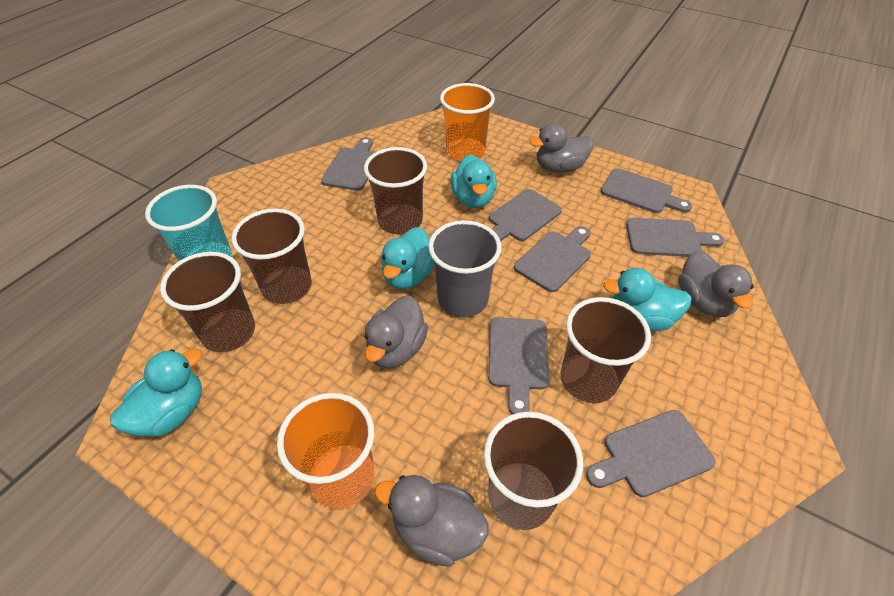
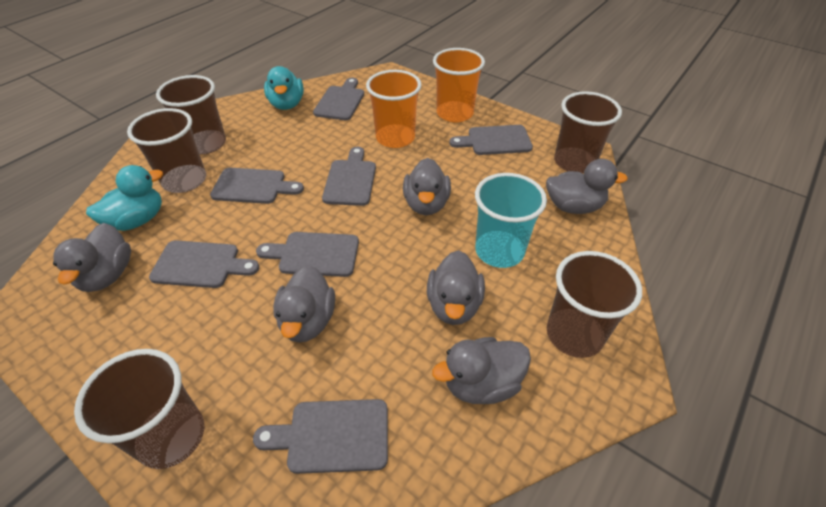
grey cup: [428,220,501,317] = 1 -> none = 0
grey duck: [365,296,428,369] [374,475,489,566] [530,123,594,173] [678,250,754,317] = 4 -> [53,223,131,292] [273,265,335,343] [403,158,451,215] [427,250,485,325] [432,337,531,404] [546,159,628,214] = 6
turquoise duck: [110,349,202,437] [381,227,434,289] [451,154,497,208] [603,268,692,331] = 4 -> [86,165,163,231] [264,66,304,110] = 2

